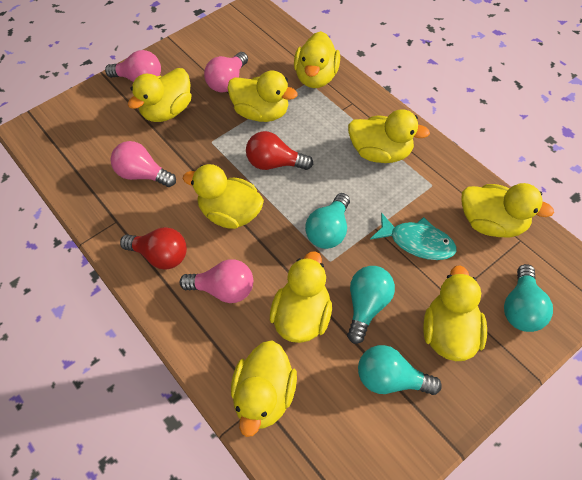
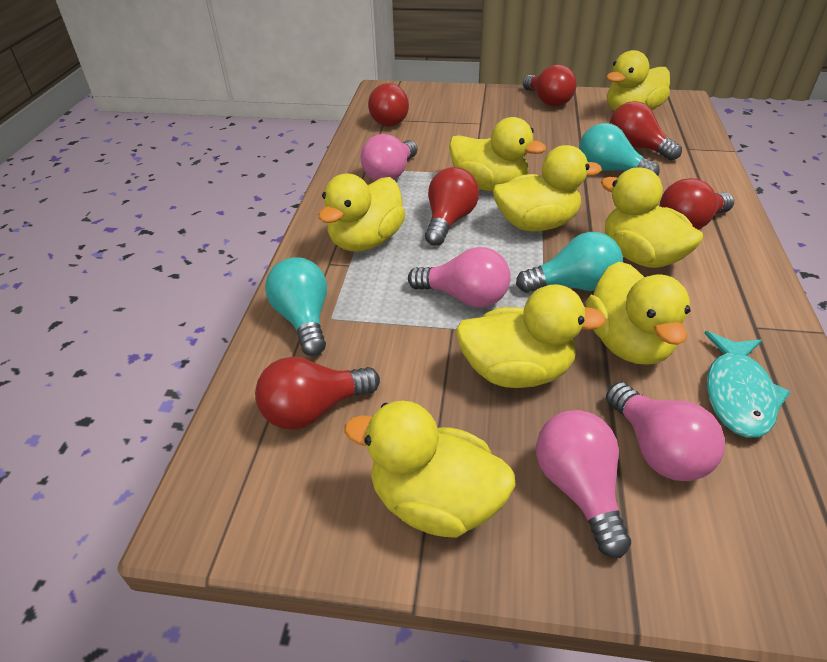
red light bulb: [120,227,187,270] [246,131,313,170] = 2 -> [255,357,380,430] [368,83,409,127] [425,167,479,246] [523,65,577,107] [609,101,682,161] [659,178,734,230] = 6
turquoise light bulb: [305,193,350,249] [347,266,395,344] [358,345,442,395] [504,264,553,332] = 4 -> [265,257,327,356] [516,232,623,293] [579,123,660,176] = 3
yellow duck: [128,68,191,122] [183,164,264,229] [227,70,298,122] [231,340,297,437] [270,251,332,343] [294,31,340,88] [348,109,430,163] [423,265,487,361] [461,183,554,237] = 9 -> [318,174,406,252] [344,401,516,538] [449,117,546,191] [456,284,606,388] [493,145,602,231] [586,262,690,364] [601,167,703,268] [606,50,670,111] = 8

